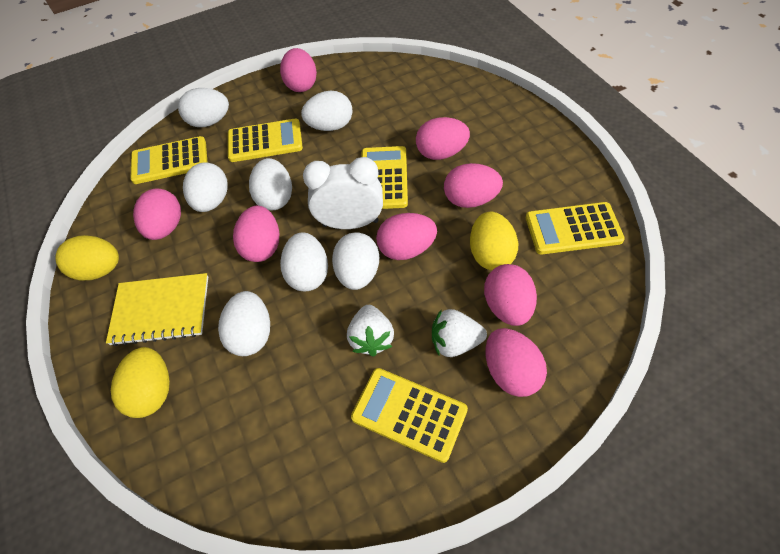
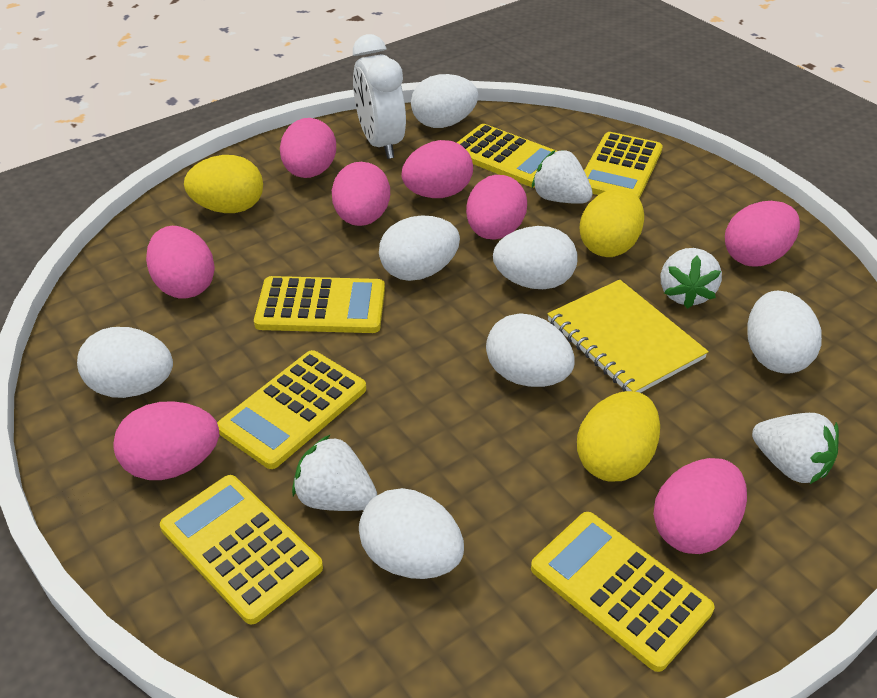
white strawberry: [347,305,394,357] [432,309,487,357] = 2 -> [292,435,377,511] [532,150,593,204] [661,248,722,309] [752,413,839,485] = 4
yellow calculator: [130,136,208,184] [228,119,303,162] [351,368,468,463] [361,146,408,209] [526,202,625,254] = 5 -> [160,475,323,625] [217,350,366,469] [254,276,385,333] [457,124,556,187] [531,512,714,672] [584,132,663,199] = 6

